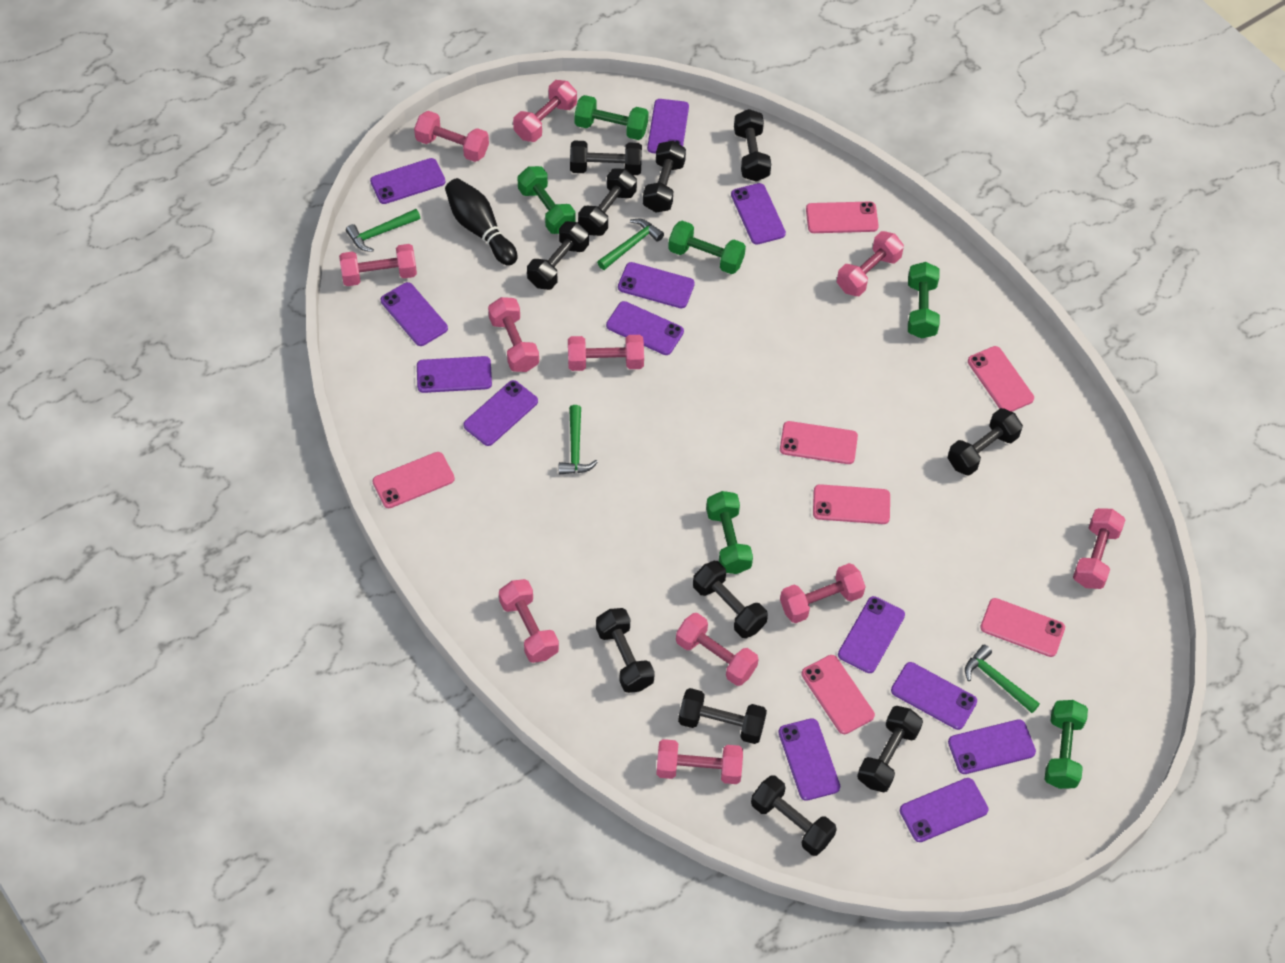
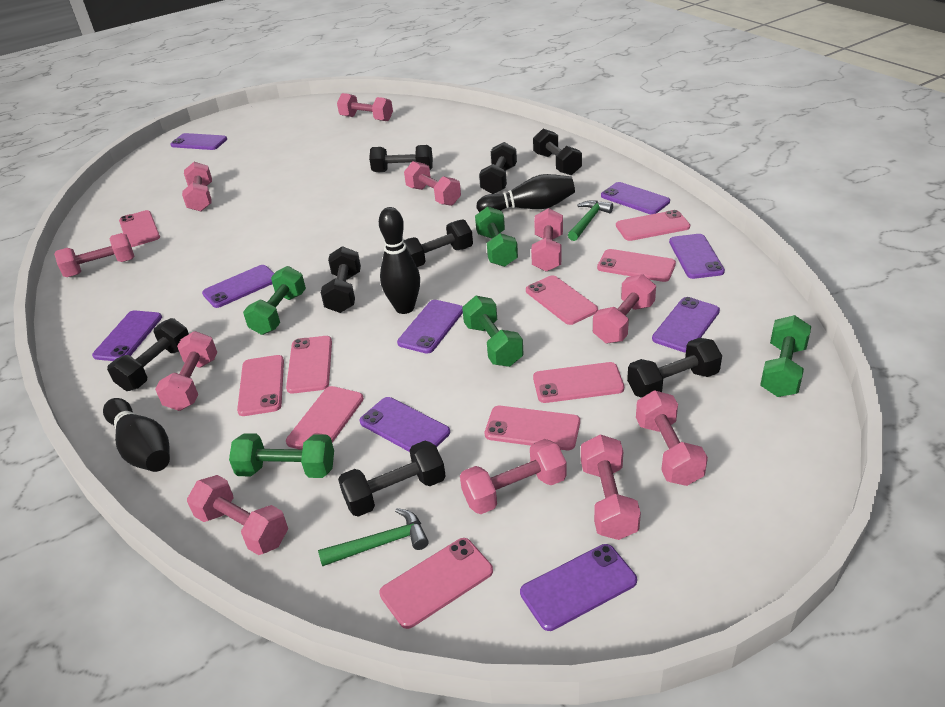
black bowling pin: [445,178,517,266] = 1 -> [103,398,170,472] [379,207,420,314] [476,174,575,212] = 3
black dumbbell: [527,221,589,290] [570,141,642,175] [578,168,637,236] [596,608,655,693] [643,141,686,212] [678,688,767,744] [693,561,768,638] [734,109,771,182] [751,775,837,856] [857,706,923,793] [948,408,1023,476] = 11 -> [107,318,189,391] [321,246,361,313] [338,441,446,517] [369,145,433,172] [404,219,473,267] [479,142,517,194] [533,129,582,175] [627,338,722,398] = 8
green dumbbell: [517,166,576,234] [574,95,649,140] [668,221,746,274] [706,491,753,574] [908,262,940,339] [1044,700,1088,789] = 6 -> [229,433,334,478] [243,266,306,335] [462,296,524,367] [475,206,518,267] [760,315,811,397] = 5
green hammer: [346,209,420,252] [559,405,598,474] [597,219,664,270] [965,644,1040,713] = 4 -> [318,508,429,566] [568,200,613,241] = 2
pink phone: [372,452,455,508] [780,421,858,464] [802,655,875,734] [806,201,879,233] [813,484,890,524] [968,346,1034,412] [980,598,1065,657] = 7 -> [119,210,160,247] [237,355,284,416] [286,336,332,394] [286,386,364,449] [379,538,493,629] [485,406,580,450] [526,275,598,325] [533,362,624,403] [597,249,676,282] [616,210,690,241] = 10
purple phone: [370,158,445,204] [381,282,448,346] [417,356,492,393] [463,380,538,446] [606,301,684,355] [618,262,695,308] [647,99,689,154] [731,183,786,245] [778,718,840,801] [838,596,905,673] [891,662,977,730] [900,778,989,842] [948,719,1036,774] = 13 -> [92,311,162,361] [170,133,227,150] [202,265,274,308] [360,397,450,452] [397,300,463,354] [520,544,637,631] [601,182,670,214] [652,297,720,353] [669,234,725,279] = 9

